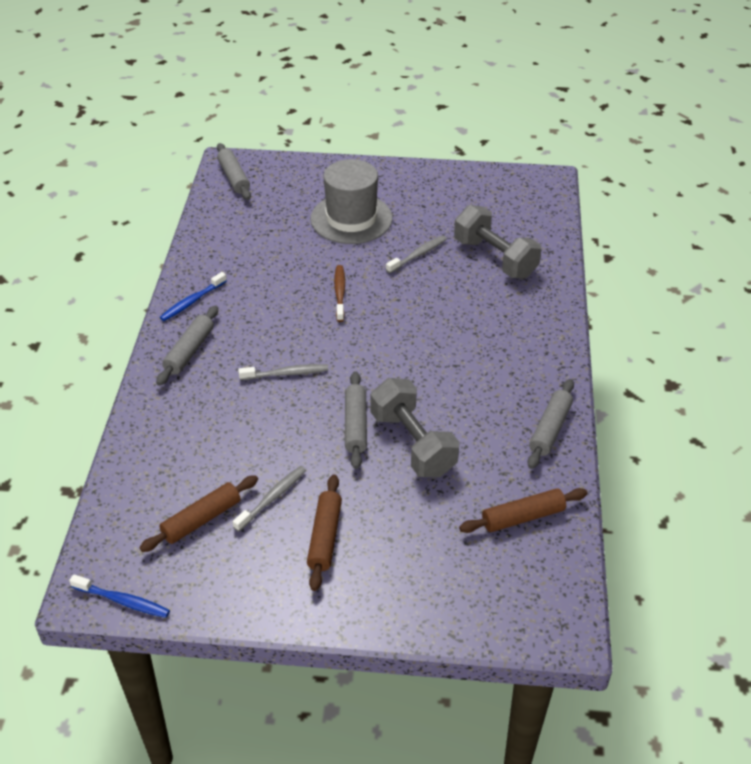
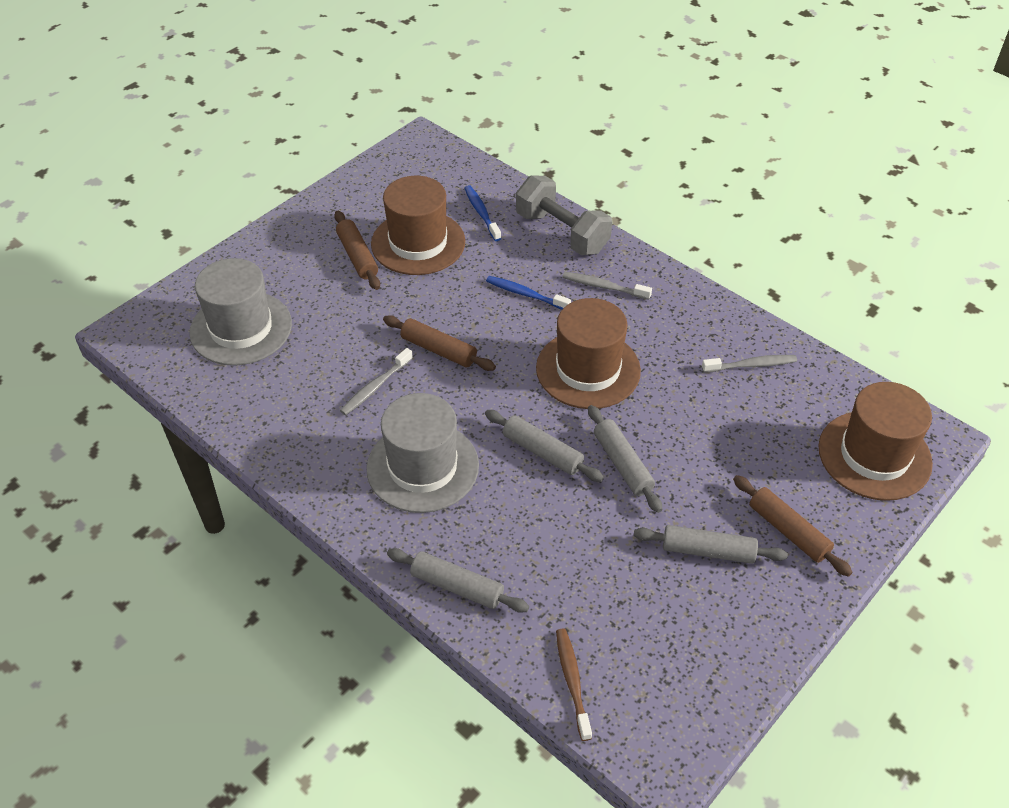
brown hat: none = 0 -> [371,176,465,275] [536,298,641,409] [818,382,933,501] = 3
grey dumbbell: [371,378,460,477] [454,205,542,279] = 2 -> [516,175,612,255] = 1
grey hat: [310,159,393,244] = 1 -> [189,258,292,366] [366,393,479,513] = 2

